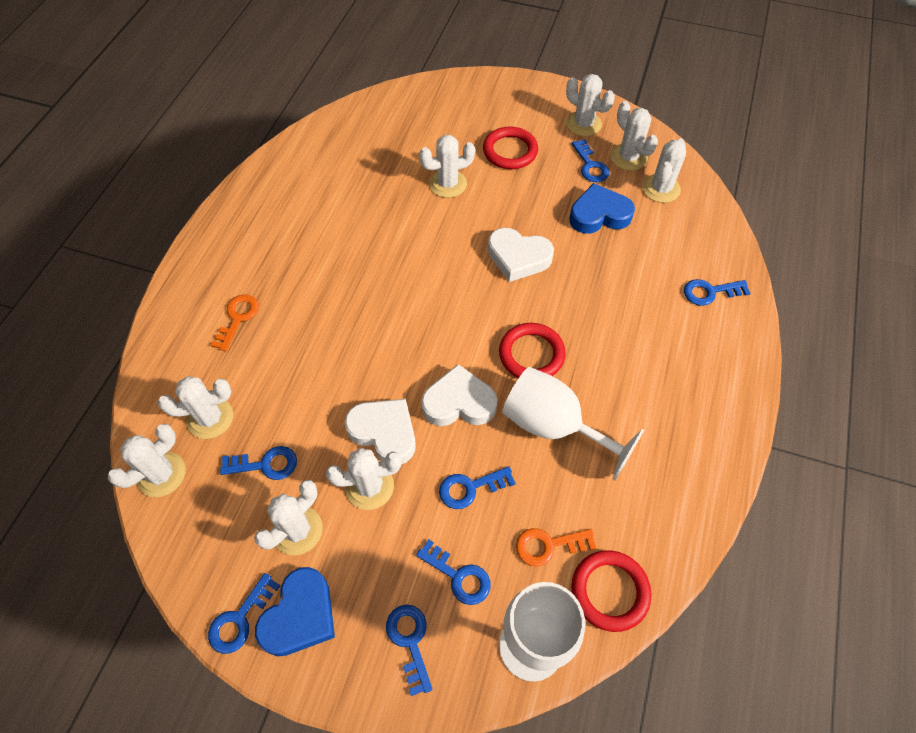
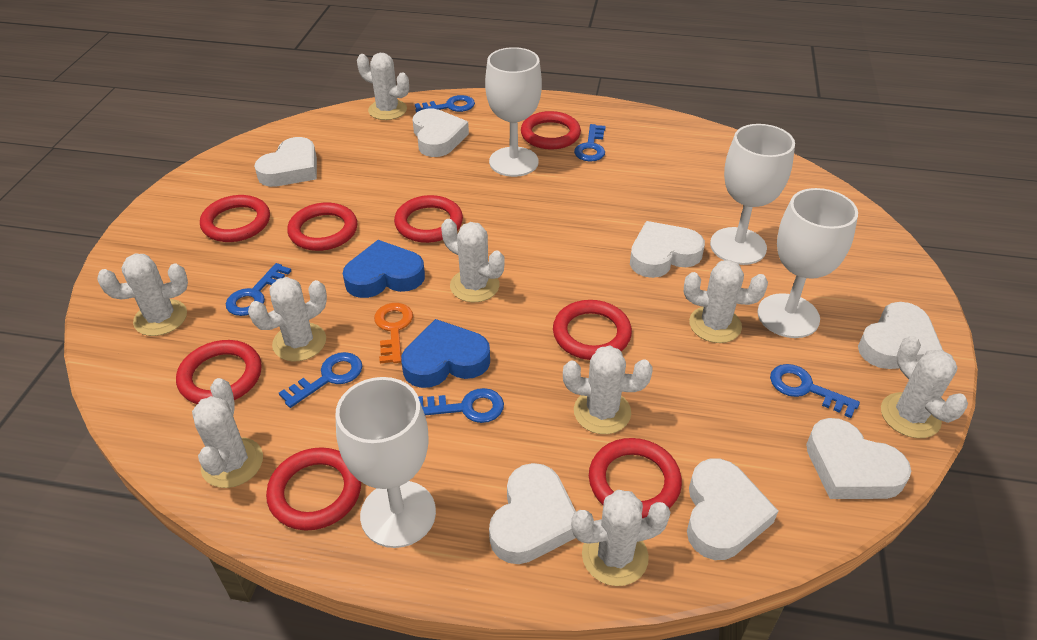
blue key: [208,573,281,654] [220,446,297,480] [386,604,433,696] [416,539,490,605] [439,466,516,509] [572,139,610,182] [684,279,750,306] = 7 -> [226,263,291,316] [279,352,362,408] [415,95,475,113] [418,388,504,423] [574,124,606,161] [770,364,860,418] = 6
orange key: [210,294,259,351] [516,528,597,567] = 2 -> [374,303,413,364] = 1
red ring: [483,127,538,169] [499,323,566,378] [571,550,651,632] = 3 -> [176,340,262,404] [200,195,270,242] [266,447,361,530] [287,203,358,251] [394,195,463,243] [521,111,581,150] [553,300,632,360] [589,438,682,518] = 8
white cactus: [108,424,186,497] [158,376,233,439] [254,480,323,555] [326,448,401,510] [419,135,475,198] [566,74,615,136] [610,101,658,171] [642,138,686,203] = 8 -> [98,254,188,336] [192,378,263,488] [248,277,327,362] [357,53,409,120] [441,219,504,302] [563,346,653,434] [571,490,671,586] [684,260,768,343] [881,335,968,438] = 9
white goblet: [499,582,585,682] [502,367,644,481] = 2 -> [335,377,436,548] [485,47,542,177] [710,124,795,265] [757,188,858,338] = 4
white heart: [345,399,416,465] [421,364,498,426] [488,228,554,282] = 3 -> [254,137,317,187] [413,109,469,157] [489,463,576,564] [630,221,705,278] [687,459,778,560] [806,418,911,499] [858,302,943,369] = 7

